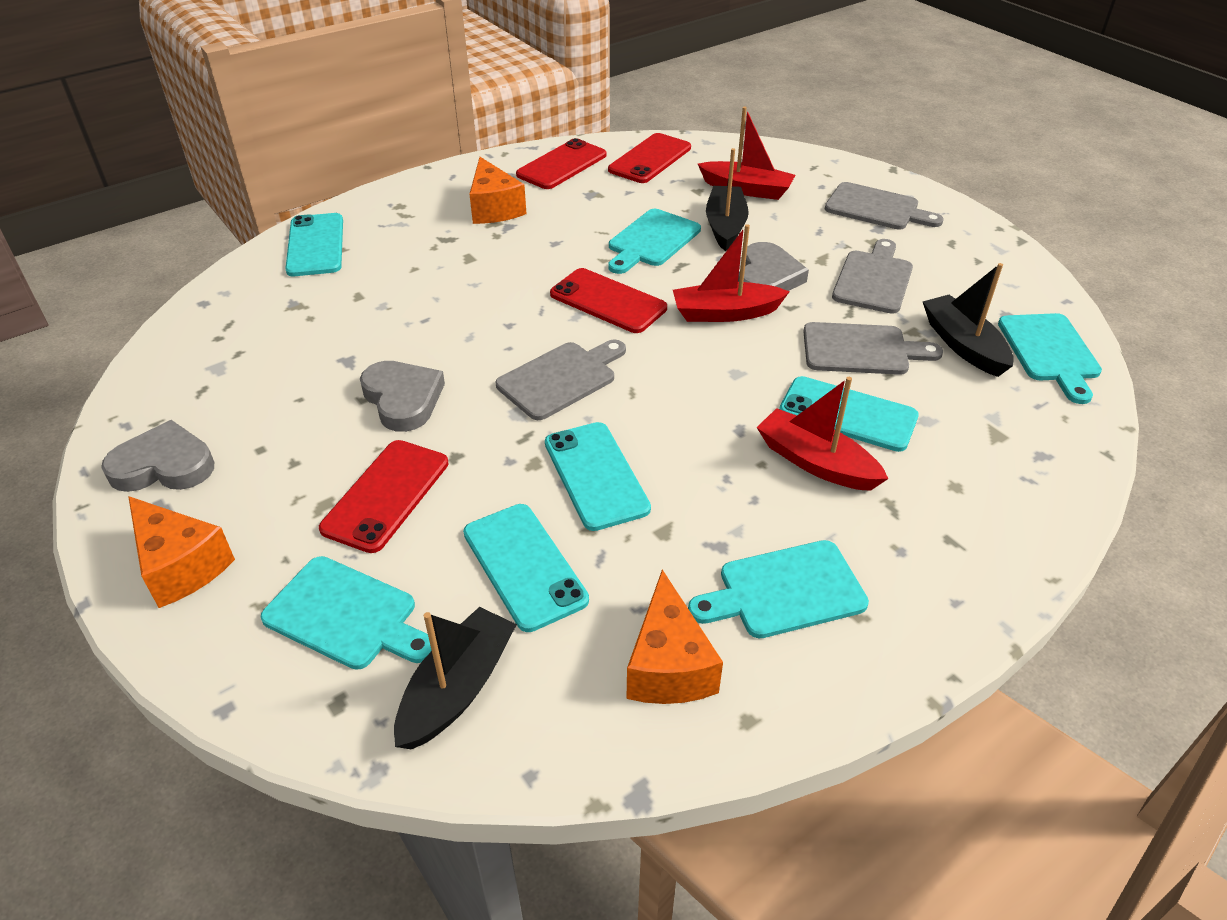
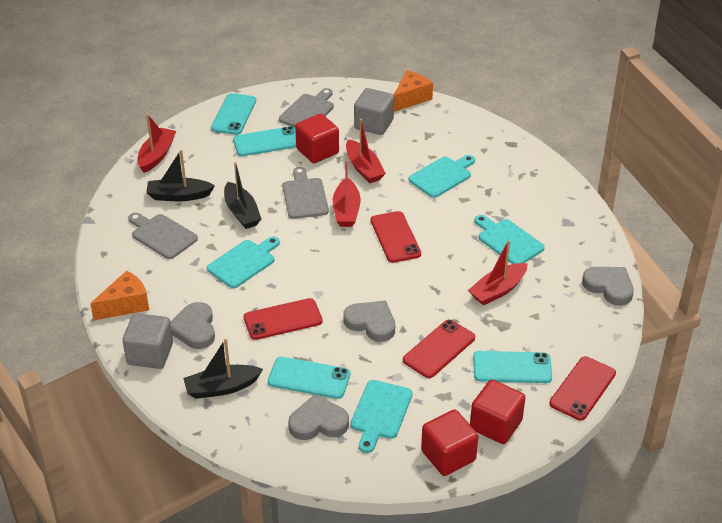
grey cube: none = 0 -> [122,313,173,369] [354,88,394,135] = 2
grey cutting board: [496,339,626,420] [803,322,943,375] [825,182,944,230] [832,239,913,314] = 4 -> [128,213,198,259] [279,88,334,127] [282,167,329,219] = 3
grey heart: [101,420,214,492] [360,361,445,432] [738,242,809,291] = 3 -> [170,302,215,349] [288,394,349,440] [343,300,395,342] [582,267,634,306] = 4
orange cheese: [128,496,235,608] [469,157,526,224] [627,570,723,704] = 3 -> [90,271,149,320] [394,70,433,112] = 2
red boat: [673,224,790,322] [698,107,795,200] [756,377,889,491] = 3 -> [137,114,176,173] [333,160,361,227] [346,119,386,183] [468,240,528,306] = 4
red cube: none = 0 -> [295,114,339,163] [421,410,478,476] [470,380,526,444] = 3

